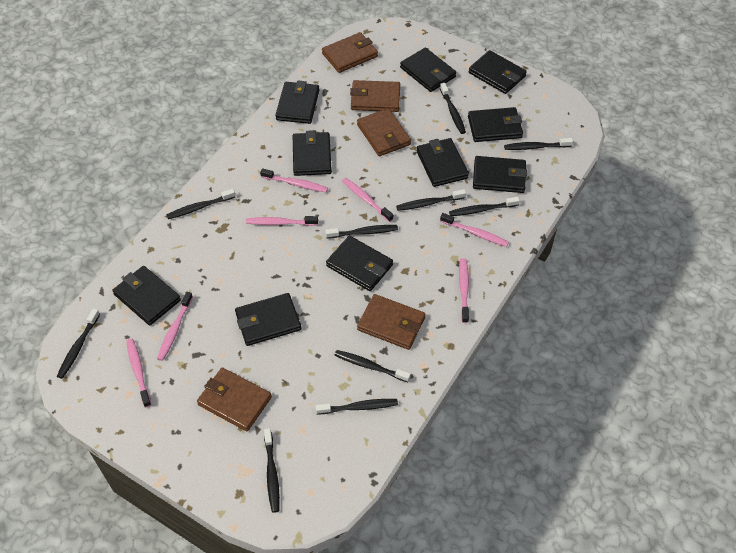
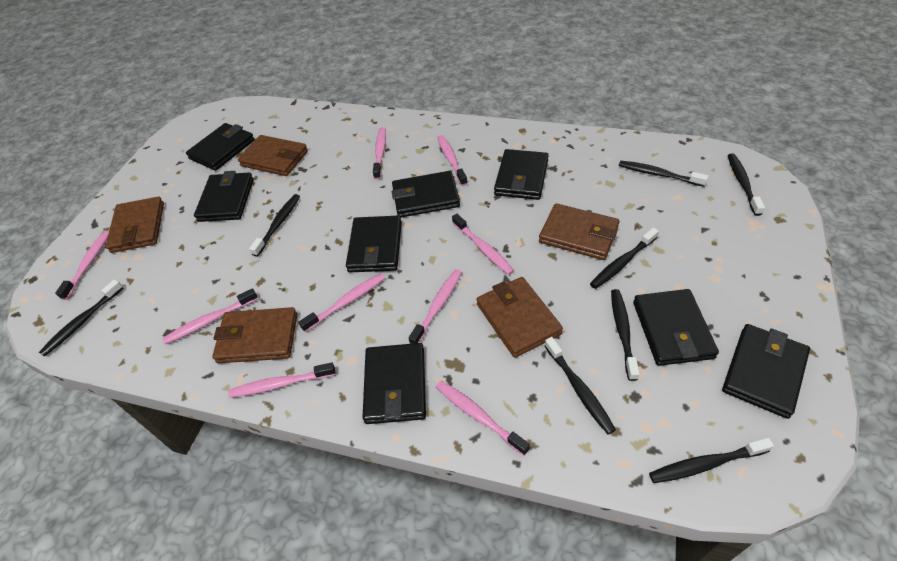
black toothbrush: [57,308,100,379] [166,189,235,219] [264,428,280,513] [315,399,398,415] [325,225,398,239] [334,350,411,382] [396,189,466,211] [440,83,466,134] [449,197,520,216] [504,138,573,150] = 10 -> [39,279,123,357] [249,194,300,257] [545,337,616,435] [590,228,659,289] [611,289,640,381] [619,161,708,187] [649,438,774,483] [728,153,765,216] = 8
black wallet: [112,266,181,326] [235,293,301,346] [276,81,319,124] [293,130,332,176] [326,236,393,291] [400,48,456,92] [416,138,469,187] [468,107,523,142] [469,50,527,94] [473,156,528,193] = 10 -> [186,123,255,171] [194,171,254,222] [346,216,402,272] [362,343,426,424] [392,171,460,217] [494,149,549,200] [633,289,719,366] [722,324,810,419] = 8
pink toothbrush: [127,339,151,408] [157,292,193,361] [246,216,318,226] [260,168,328,192] [342,178,393,222] [440,213,509,247] [459,258,469,323] = 7 -> [55,231,109,300] [162,288,258,345] [228,362,336,398] [298,273,385,332] [373,127,386,180] [409,269,462,344] [436,381,530,456] [437,135,468,186] [452,214,514,275] = 9

